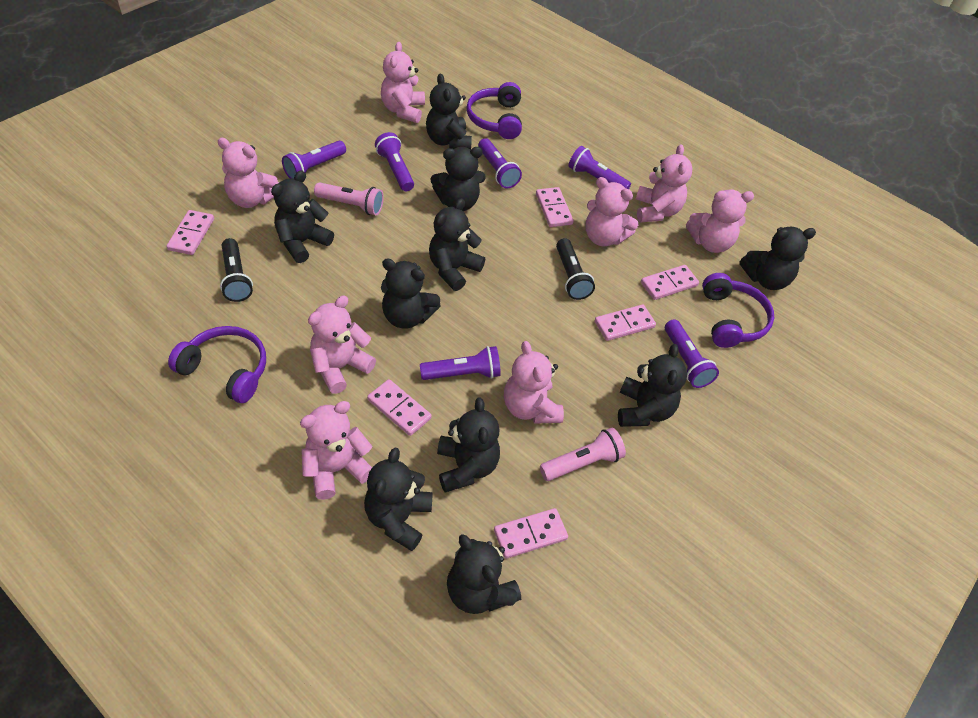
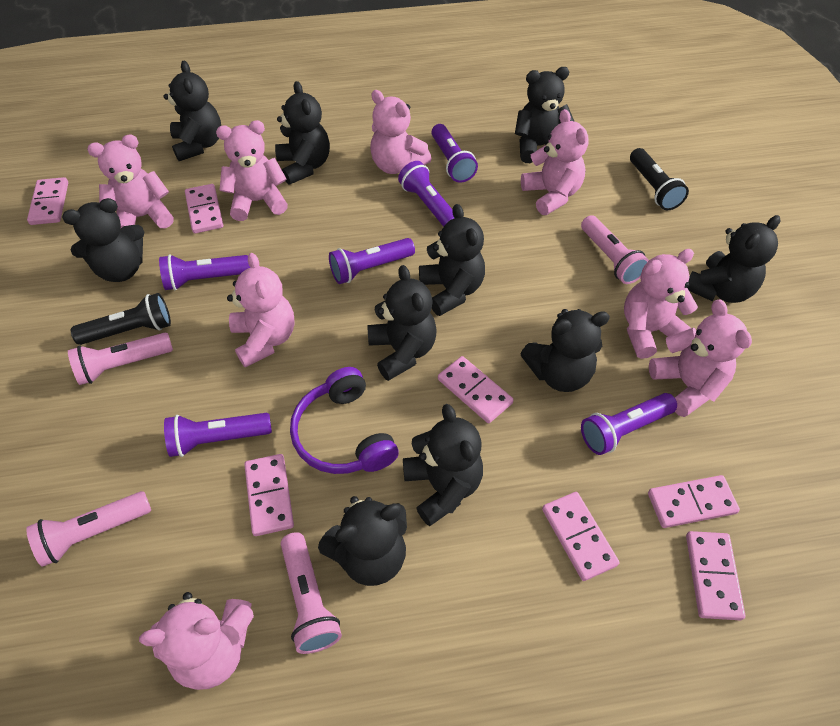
pink domino: [166,210,214,255] [367,379,432,436] [494,508,568,559] [536,187,573,227] [595,304,656,341] [641,265,699,300] = 6 -> [27,177,68,225] [185,184,223,234] [244,454,294,536] [438,356,513,423] [542,492,619,581] [648,475,740,528] [686,531,745,620] = 7
pink flashlight: [314,182,384,215] [540,428,626,481] = 2 -> [26,491,151,567] [68,333,173,385] [281,532,342,654] [581,215,649,284] = 4
purple headphones: [168,326,266,403] [466,82,522,139] [702,273,774,348] = 3 -> [290,367,399,474] = 1

